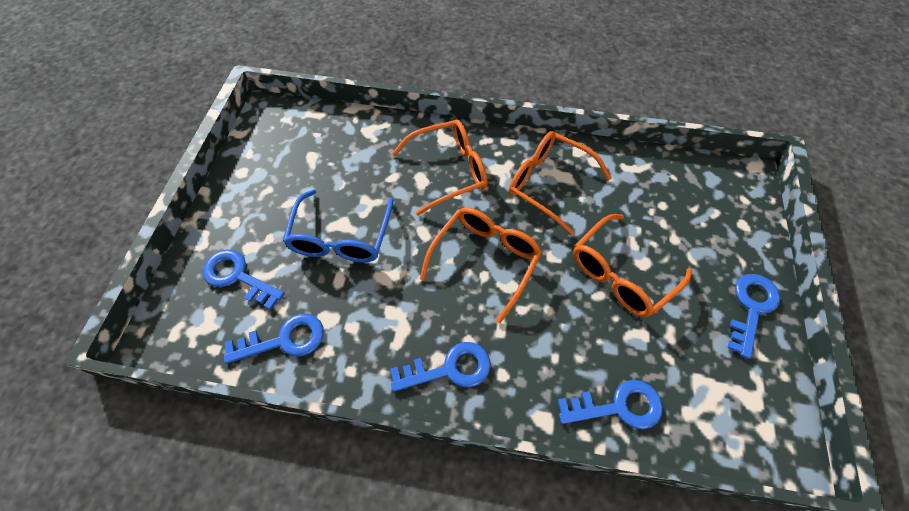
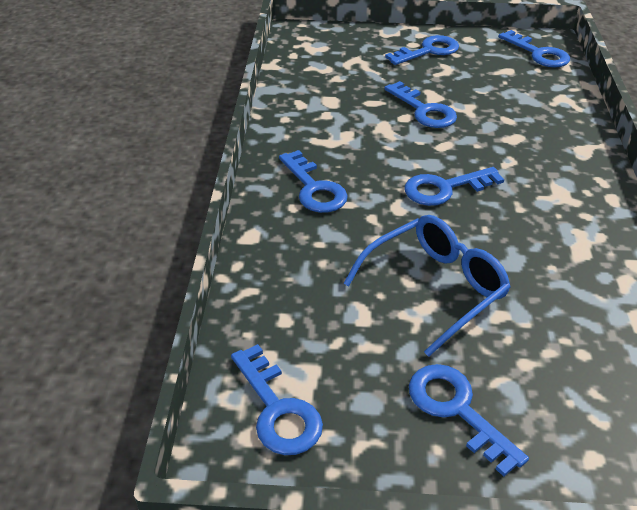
blue key: [203,250,285,310] [224,314,324,364] [390,342,491,392] [558,380,663,429] [727,274,781,359] = 5 -> [231,344,323,455] [279,150,348,213] [384,81,457,128] [385,35,459,65] [405,167,504,206] [409,364,529,477] [498,30,570,68] = 7
orange glasses: [392,120,487,215] [420,207,542,323] [509,131,611,235] [573,214,692,317] = 4 -> none = 0

